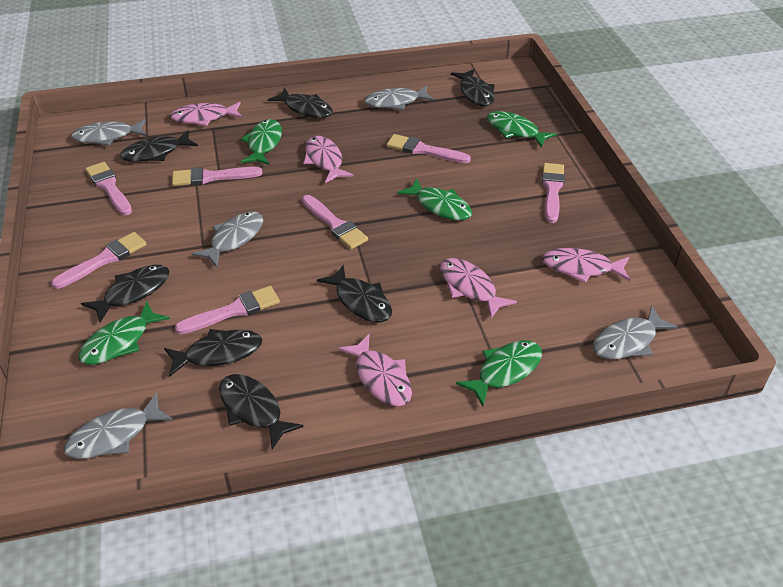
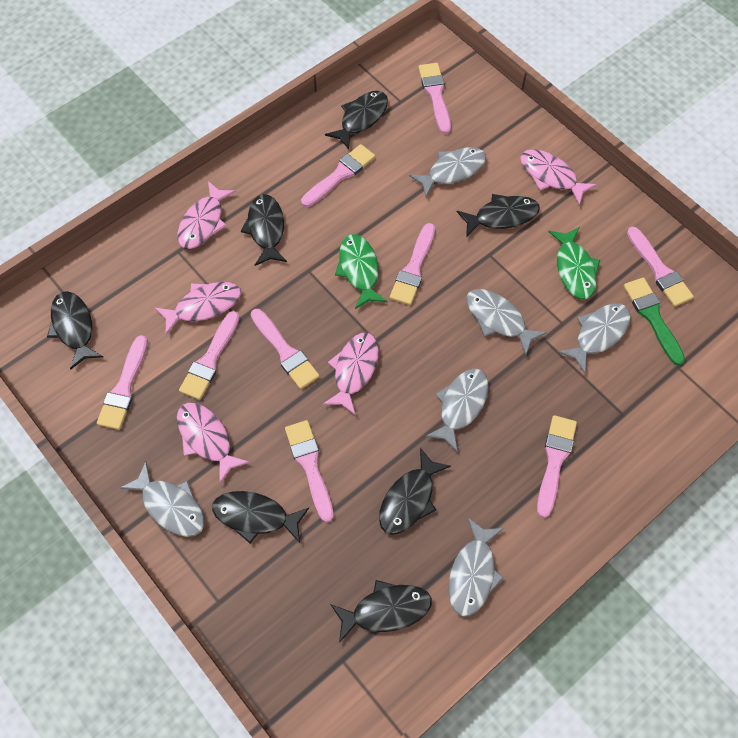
green brush: none = 0 -> [624,277,685,366] = 1
green fish: [78,301,170,365] [241,119,282,165] [397,178,472,221] [456,340,542,406] [487,111,557,148] = 5 -> [335,234,387,309] [548,227,600,299] = 2
grey fish: [64,393,173,459] [71,119,147,146] [192,211,263,267] [364,86,435,110] [593,306,678,360] = 5 -> [120,462,204,537] [409,147,486,197] [425,368,489,452] [449,518,504,616] [466,289,547,355] [558,303,631,373] = 6
pink brush: [51,232,146,289] [85,162,132,215] [172,167,262,186] [175,286,280,334] [302,195,368,249] [386,134,471,163] [542,163,565,223] = 7 -> [97,335,148,430] [179,311,240,400] [251,309,320,389] [285,420,334,522] [301,144,375,207] [390,223,435,305] [418,63,451,134] [537,415,577,518] [627,227,694,307] = 9

